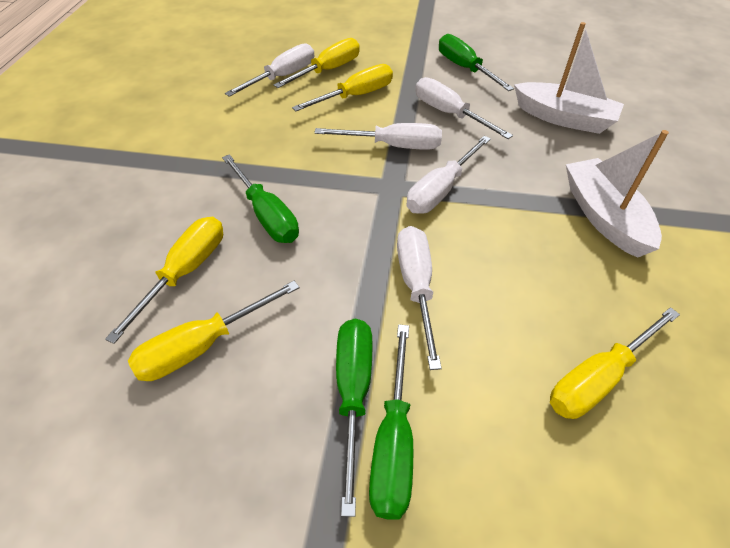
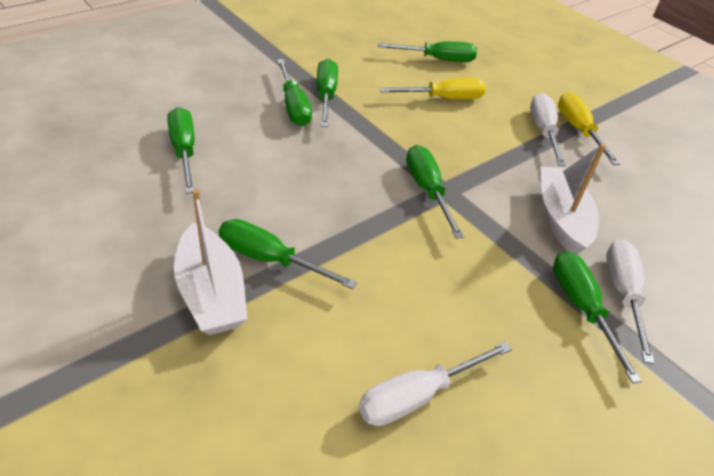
green screwdriver: [222,154,299,243] [336,318,373,517] [369,324,413,520] [439,34,514,91] = 4 -> [167,107,194,194] [219,219,357,289] [277,59,312,126] [317,59,338,127] [378,41,477,62] [406,145,464,239] [553,251,642,383] = 7
white screwdriver: [225,43,314,97] [314,123,442,150] [397,226,442,370] [407,136,491,214] [415,77,513,139] = 5 -> [359,342,512,426] [530,93,566,167] [606,239,655,364] = 3
yellow screwdriver: [105,217,223,344] [128,281,300,381] [274,38,360,88] [292,64,393,111] [550,307,680,419] = 5 -> [379,78,486,99] [558,92,620,165] = 2

